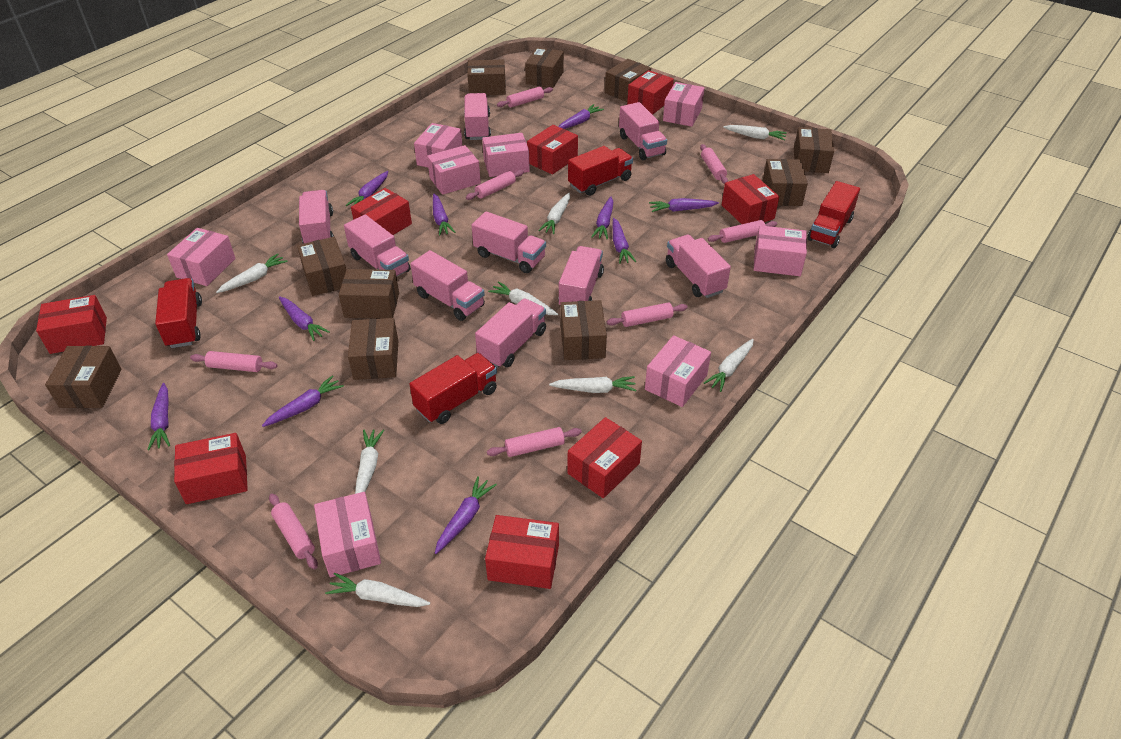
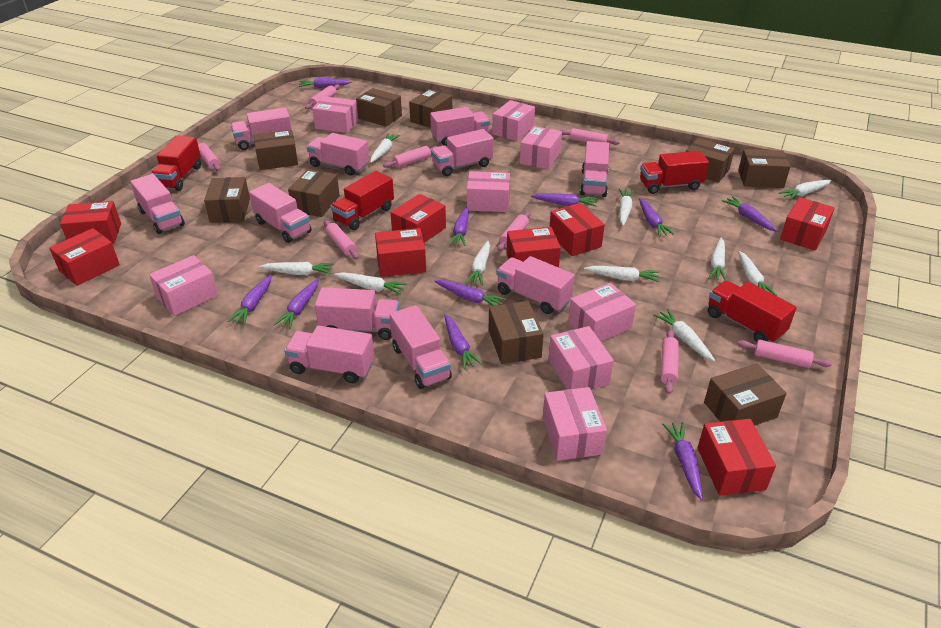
brown box: [45,346,122,408] [297,237,346,296] [339,269,399,319] [348,318,398,380] [467,59,506,95] [525,47,564,88] [560,300,607,360] [605,59,651,102] [763,159,808,206] [794,127,834,173] = 10 -> [204,177,250,223] [254,130,298,170] [288,169,340,217] [356,88,402,127] [409,89,452,128] [489,301,544,364] [686,138,735,183] [704,363,786,426] [738,149,791,188] = 9
pink truck: [299,190,334,244] [344,215,411,277] [410,250,485,321] [464,93,491,140] [471,211,546,273] [475,298,546,368] [558,246,604,305] [619,102,667,160] [666,235,731,298] = 9 -> [130,174,185,234] [231,107,292,150] [249,183,312,243] [284,325,374,383] [307,133,369,176] [315,287,399,340] [390,305,452,389] [430,107,490,146] [431,129,494,176] [497,256,575,314] [580,141,609,197] = 11
white carrot: [216,253,288,293] [325,573,430,607] [355,430,384,494] [488,281,558,315] [538,193,570,234] [549,376,636,393] [704,339,754,392] [723,125,787,141] = 8 -> [259,262,334,275] [334,272,407,295] [371,133,400,163] [465,241,490,286] [584,266,660,282] [619,188,634,226] [653,309,715,361] [709,238,726,281] [738,251,777,296] [779,180,832,200] = 10

